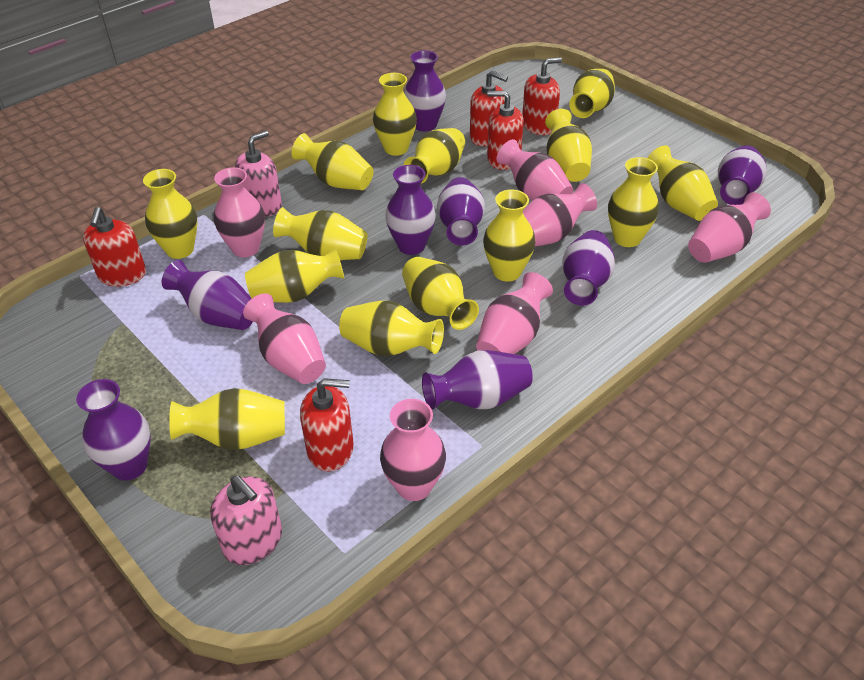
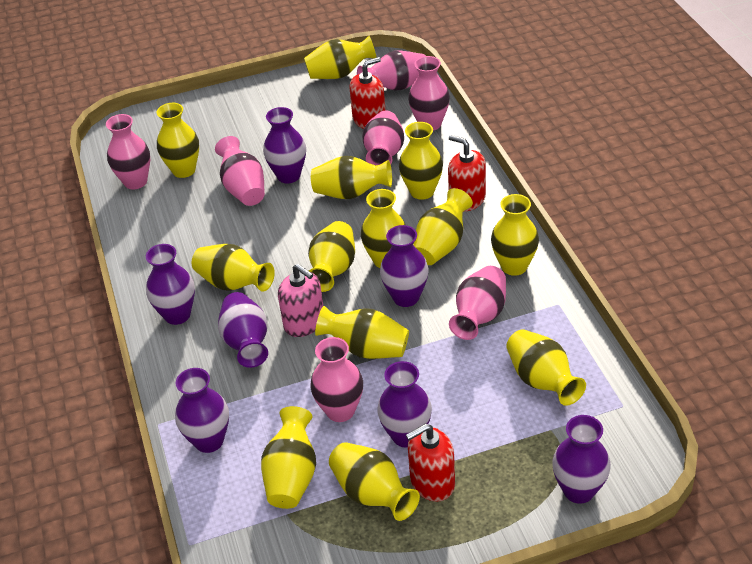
pink soap dispenser: [210,476,282,565] [235,131,282,217] = 2 -> [278,264,323,337] = 1
purple vase: [76,379,151,481] [162,260,253,330] [385,165,436,255] [404,50,446,132] [422,350,533,409] [437,177,485,246] [562,230,615,306] [718,145,767,205] = 8 -> [146,244,195,325] [175,368,229,453] [218,292,268,368] [263,107,306,183] [377,361,432,448] [380,225,428,307] [552,415,611,504] = 7
red soap dispenser: [83,207,146,287] [300,378,354,472] [470,70,508,146] [487,91,524,170] [522,57,562,135] = 5 -> [349,57,386,129] [406,424,455,502] [448,135,486,212] = 3
yellow vase: [143,169,197,259] [169,388,285,450] [245,248,345,303] [273,207,368,260] [291,133,374,190] [339,301,444,356] [373,73,417,156] [402,257,479,330] [403,128,465,183] [483,190,535,282] [545,109,592,182] [569,69,615,118] [608,157,659,247] [647,145,718,221] = 14 -> [157,103,199,178] [192,244,275,292] [261,406,316,509] [304,36,377,79] [308,221,355,292] [311,156,392,199] [315,306,409,359] [329,442,420,521] [361,189,406,268] [399,122,443,200] [413,188,473,265] [491,194,539,276] [506,329,586,406] = 13

